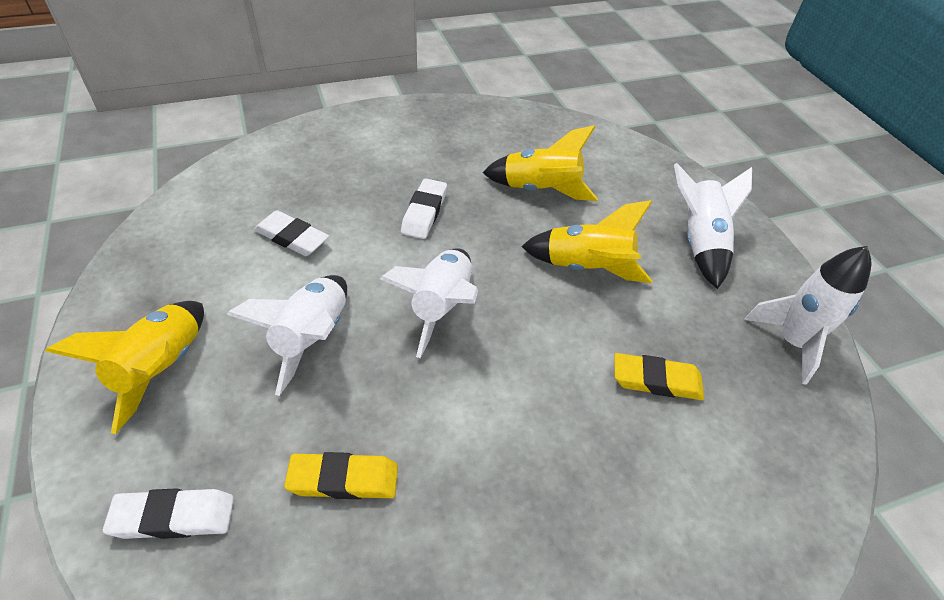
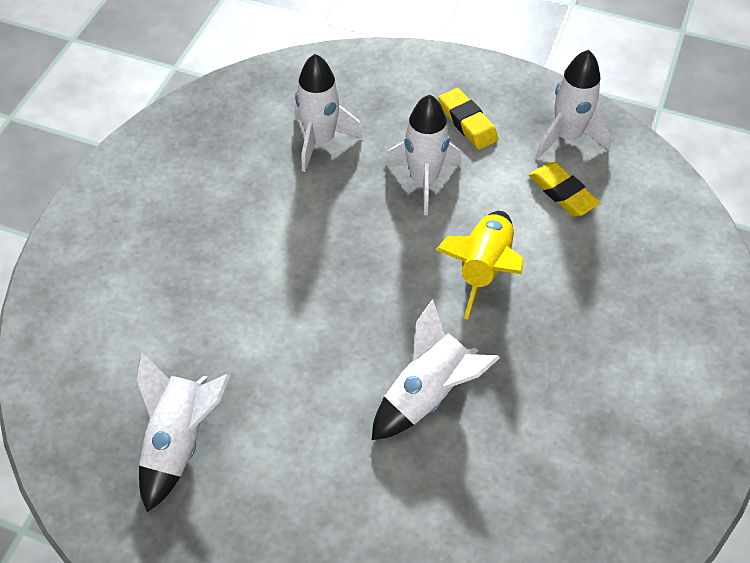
white eraser: [103,488,234,539] [254,210,329,256] [401,178,447,239] = 3 -> none = 0
white rocket: [226,275,347,396] [380,248,478,358] [674,163,752,289] [744,246,871,385] = 4 -> [136,352,230,512] [295,54,363,172] [372,299,500,440] [385,94,462,215] [536,49,611,159] = 5
yellow rocket: [46,301,204,434] [482,125,598,201] [521,200,652,283] = 3 -> [436,211,524,319] = 1

